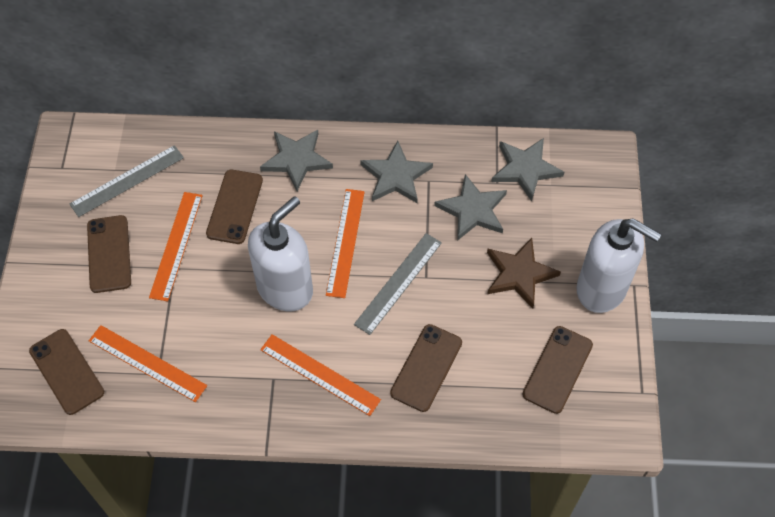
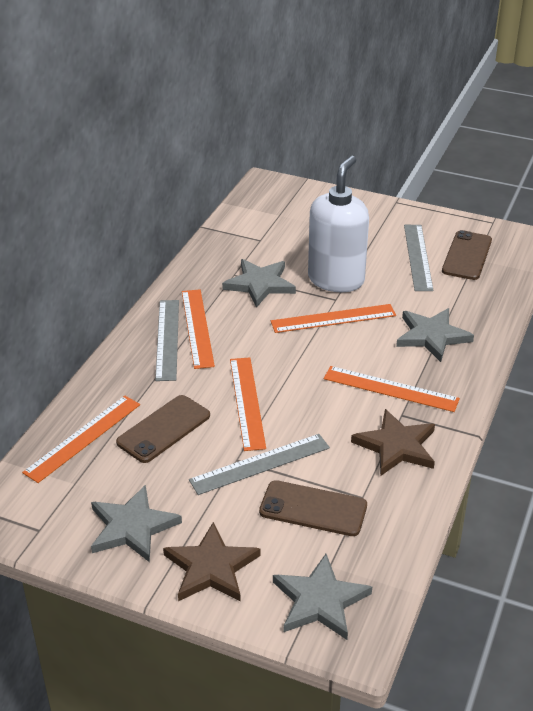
brown phone: [29,329,104,415] [87,215,131,293] [206,170,263,244] [390,324,462,412] [522,326,593,414] = 5 -> [116,395,210,463] [259,480,367,536] [442,230,492,280] = 3
brown star: [487,238,561,309] = 1 -> [163,522,260,602] [351,409,435,476] = 2
grey ruler: [70,145,184,217] [354,233,442,335] = 2 -> [155,300,179,381] [189,434,330,495] [404,225,434,291] = 3
orange ruler: [89,325,207,402] [149,192,203,302] [260,334,381,416] [326,189,365,298] = 4 -> [22,396,140,483] [182,289,215,369] [230,357,266,451] [271,304,396,333] [324,366,460,412] = 5
white soap dispenser: [248,196,313,311] [577,218,661,313] = 2 -> [308,155,369,292] = 1

